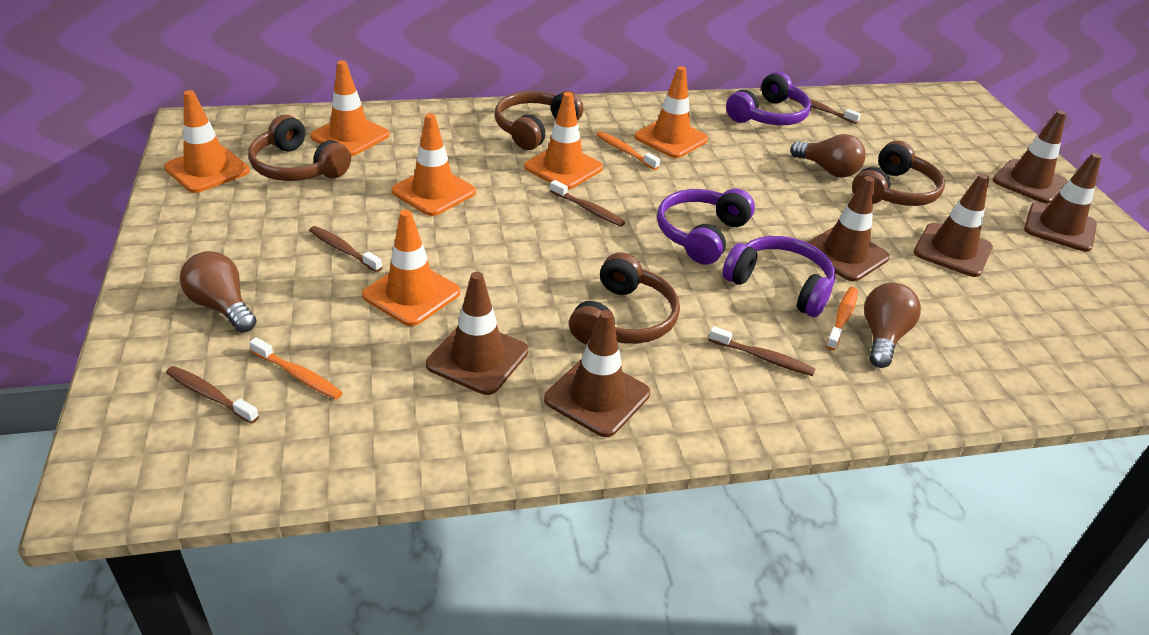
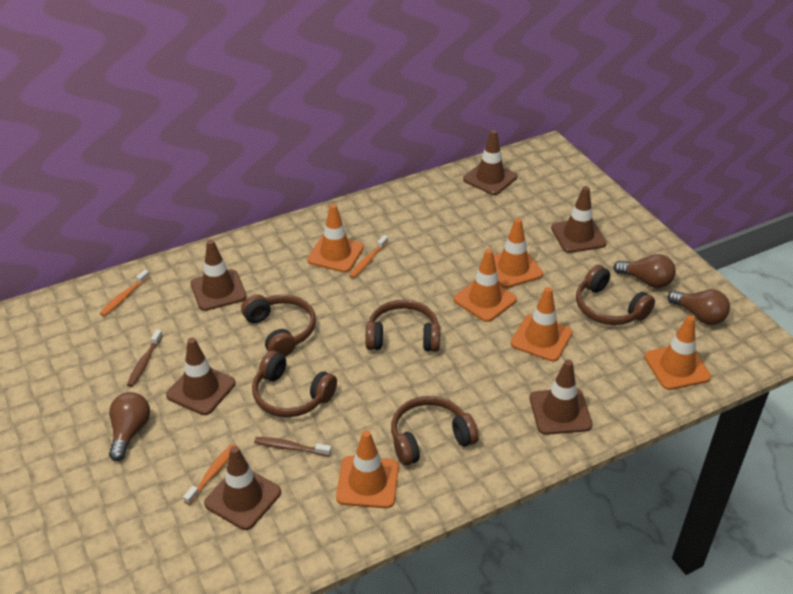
brown headphones: [248,115,351,181] [495,91,584,150] [569,252,680,345] [852,141,945,206] = 4 -> [241,294,316,357] [252,350,337,417] [365,300,440,352] [391,396,479,466] [576,265,655,325] = 5
brown toothbrush: [166,366,259,424] [309,226,382,272] [550,180,625,227] [709,326,815,376] [789,97,861,124] = 5 -> [127,329,163,387] [254,437,331,457] = 2
purple headphones: [657,189,755,265] [722,236,835,317] [726,71,811,125] = 3 -> none = 0

